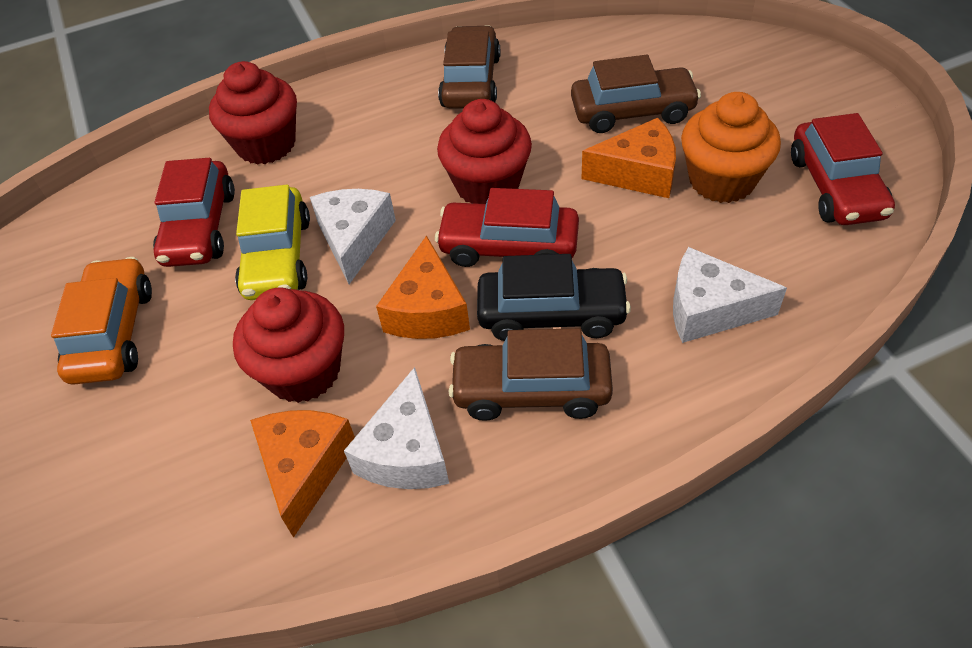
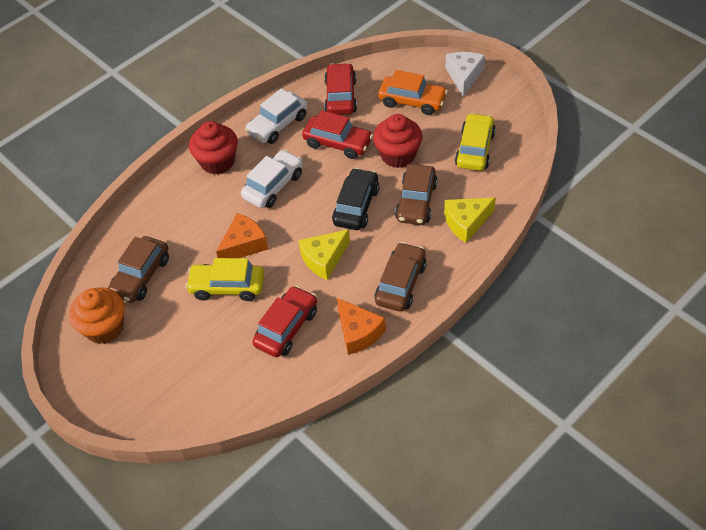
orange cheese: [250,410,355,538] [376,235,470,339] [581,118,676,198] = 3 -> [216,213,268,258] [337,298,386,355] = 2
red cupcake: [209,61,297,165] [233,287,344,403] [437,99,532,204] = 3 -> [189,121,238,175] [373,114,422,168] = 2
white car: none = 0 -> [241,150,303,208] [245,88,308,144] = 2
white cheese: [310,189,396,284] [344,367,449,489] [673,247,787,343] = 3 -> [446,52,485,97] = 1
yellow car: [235,185,310,300] = 1 -> [185,258,264,301] [455,113,496,171] = 2
yellow cheese: none = 0 -> [298,229,350,280] [444,198,496,243] = 2

